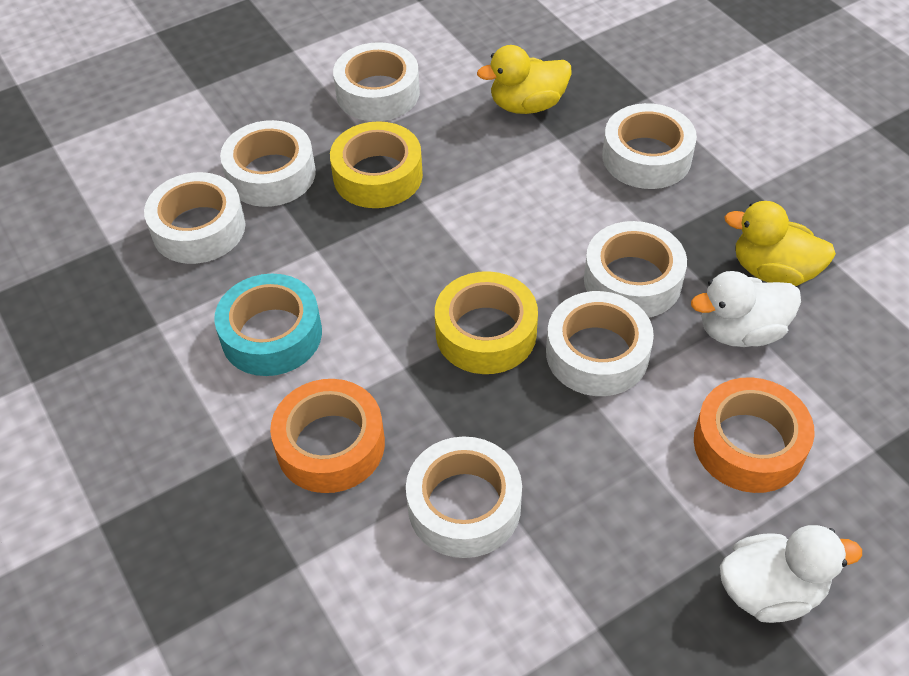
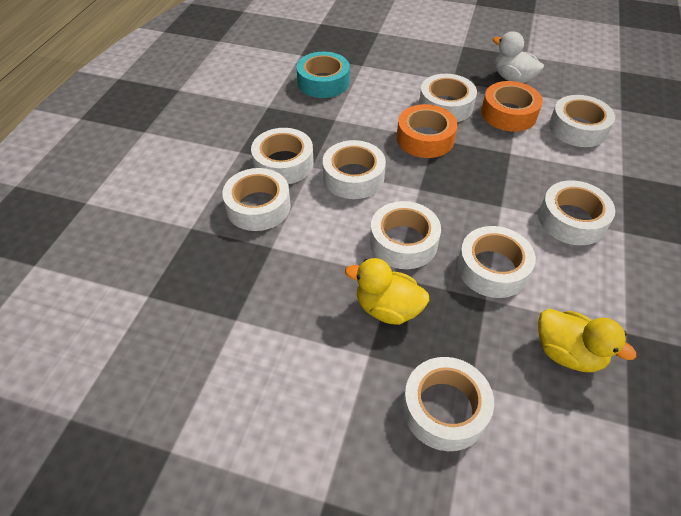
white duck: [691,271,801,347] [720,525,862,623] = 2 -> [493,31,544,83] = 1
white tape: [144,172,246,264] [220,120,316,207] [333,42,420,121] [406,436,522,558] [546,291,654,396] [584,221,687,318] [602,103,697,189] = 7 -> [222,168,291,231] [251,128,314,184] [323,140,386,199] [370,201,441,269] [402,357,494,451] [419,74,477,122] [457,226,536,298] [538,180,615,245] [549,95,615,147] = 9
yellow tape: [330,121,423,208] [435,271,538,374] = 2 -> none = 0

